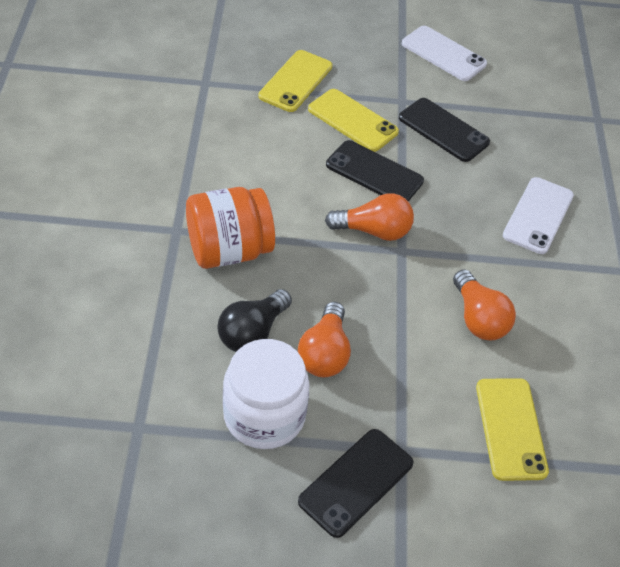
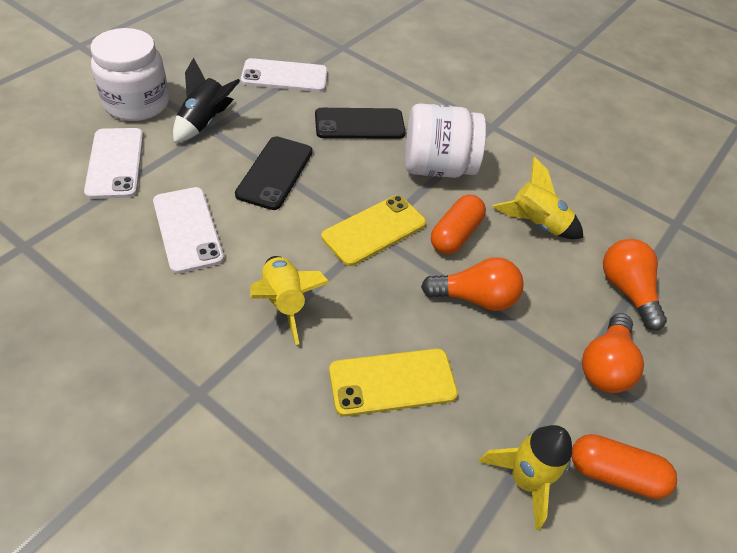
black light bulb: [217,289,292,352] = 1 -> none = 0
black phone: [298,429,413,538] [326,140,424,202] [399,98,490,162] = 3 -> [235,136,313,210] [315,108,406,139] = 2
black rocket: none = 0 -> [173,57,240,143] = 1
orange capsule: none = 0 -> [431,195,486,254] [572,434,677,499] = 2
orange jar: [186,187,275,269] = 1 -> none = 0
white jar: [223,339,310,449] = 1 -> [90,28,169,121] [405,103,486,178] = 2
white phone: [402,26,487,81] [503,177,574,254] = 2 -> [84,128,144,199] [153,187,224,274] [241,58,328,92] = 3
yellow phone: [258,50,332,112] [308,89,399,152] [476,378,549,481] = 3 -> [321,195,426,266] [329,348,458,416] = 2
yellow rocket: none = 0 -> [250,256,330,345] [479,425,572,530] [492,157,584,239] = 3

